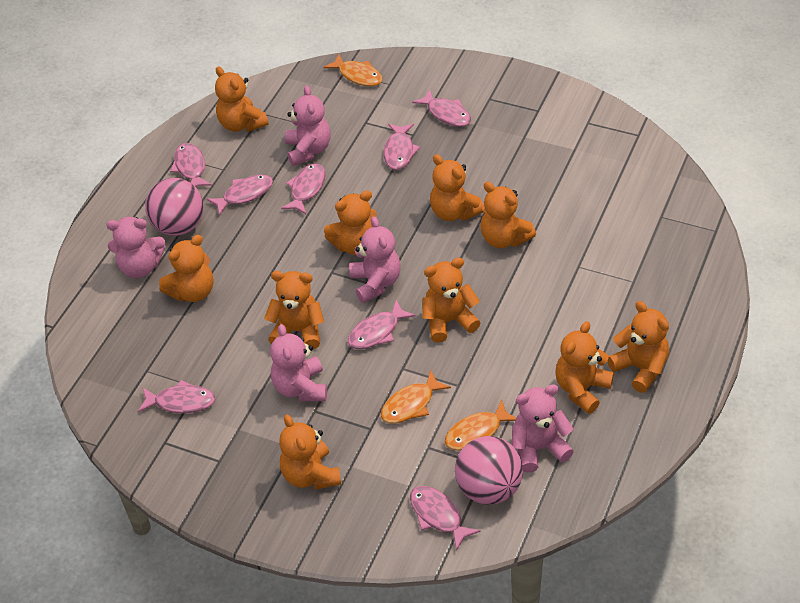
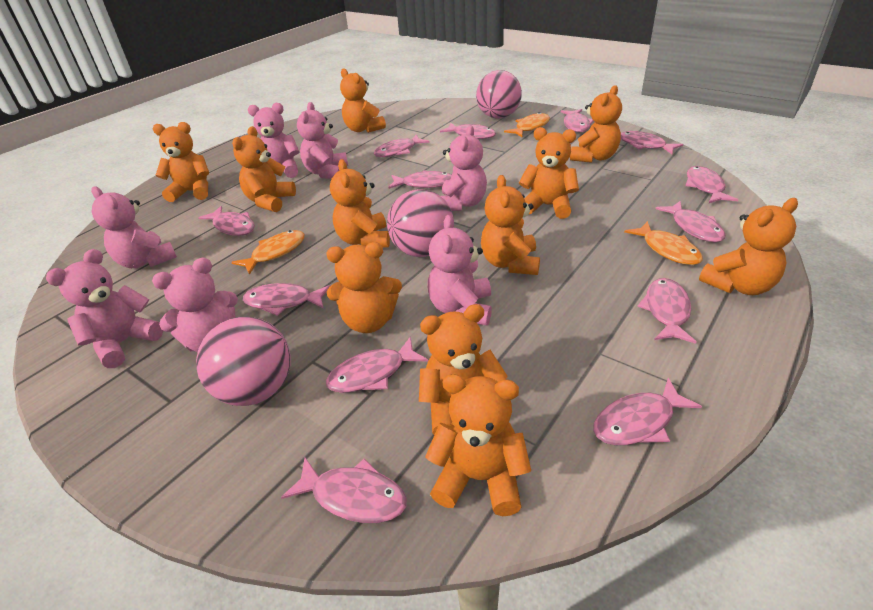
orange teddy bear: [159,235,213,302] [215,66,269,132] [264,271,324,349] [279,415,341,490] [324,190,377,255] [422,258,480,343] [430,154,483,221] [480,182,536,248] [555,321,614,414] [608,301,669,393] = 10 -> [153,122,209,202] [232,126,296,212] [327,242,402,333] [330,159,390,248] [340,68,386,133] [419,304,508,435] [425,374,531,516] [481,175,540,275] [519,127,579,219] [570,85,622,163] [699,198,798,295] = 11
pink ball: [145,178,204,236] [455,436,523,505] = 2 -> [196,317,291,406] [387,189,454,257] [476,70,522,119] = 3
pink fish: [138,380,215,413] [170,143,212,187] [207,175,273,216] [281,164,326,214] [348,300,416,349] [384,124,420,170] [410,486,481,551] [412,89,471,127] = 8 -> [198,206,255,236] [243,283,330,316] [281,458,407,523] [326,337,428,393] [374,135,429,157] [388,170,452,189] [440,123,496,139] [561,109,594,132] [593,378,702,445] [621,131,683,154] [637,278,697,344] [656,201,726,243] [685,166,738,203] = 13
pink teddy bear: [106,217,165,278] [270,324,327,401] [285,85,331,166] [349,216,401,303] [512,384,574,473] = 5 -> [46,249,164,368] [91,187,177,268] [152,258,238,352] [248,103,299,178] [297,102,348,179] [427,215,492,325] [441,125,487,211] = 7

